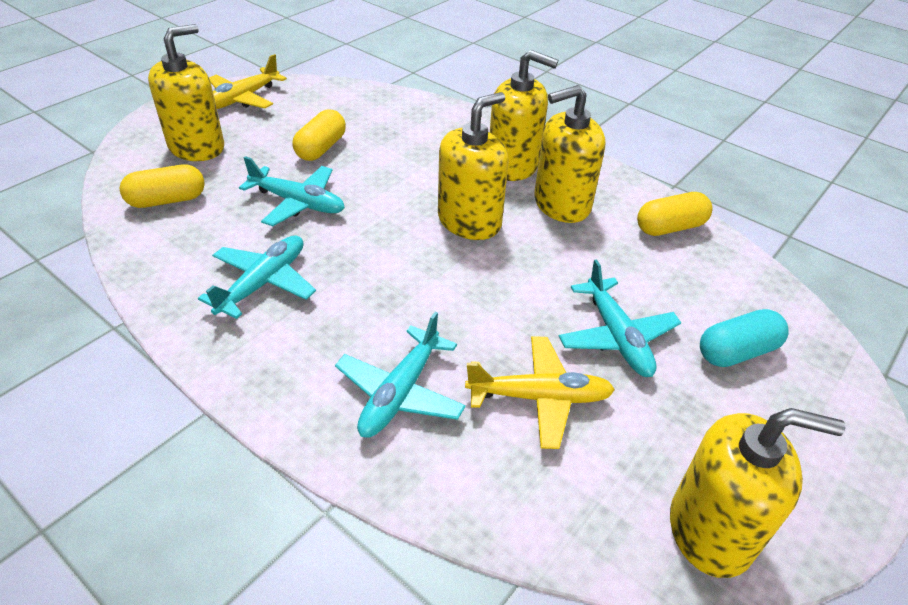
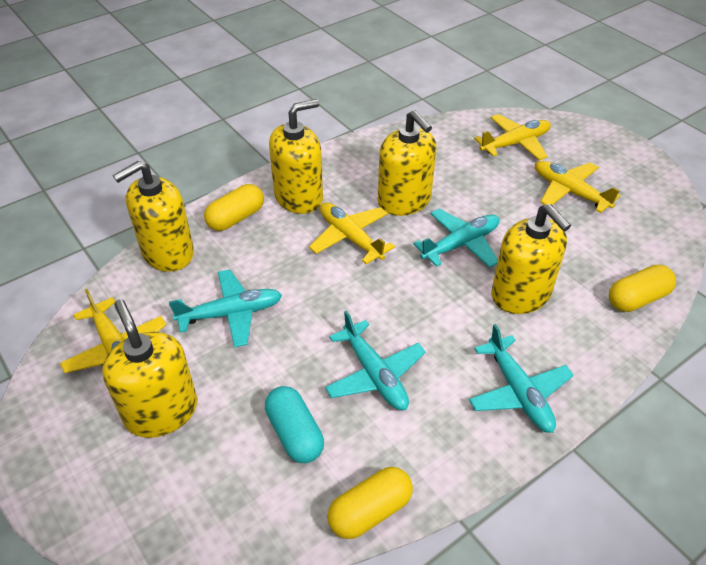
yellow plane: [209,54,287,109] [465,336,615,449] = 2 -> [60,289,166,373] [309,202,395,264] [474,114,551,160] [535,161,621,213] = 4

